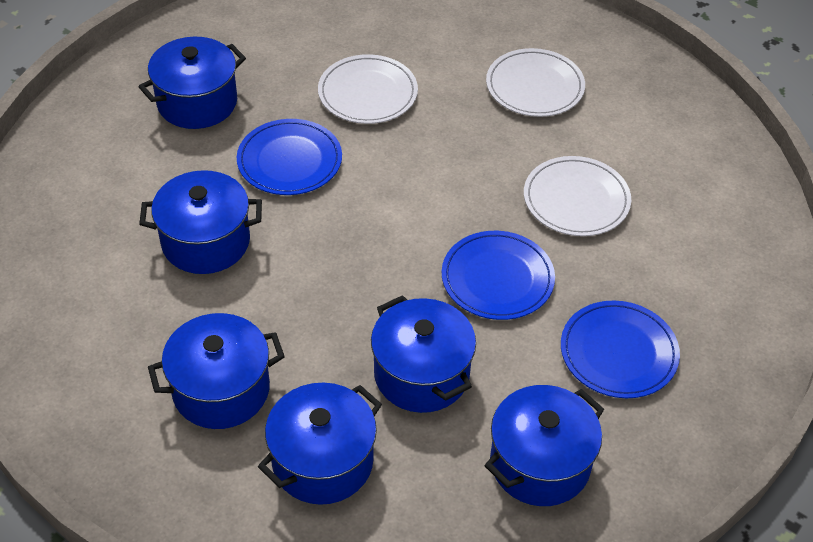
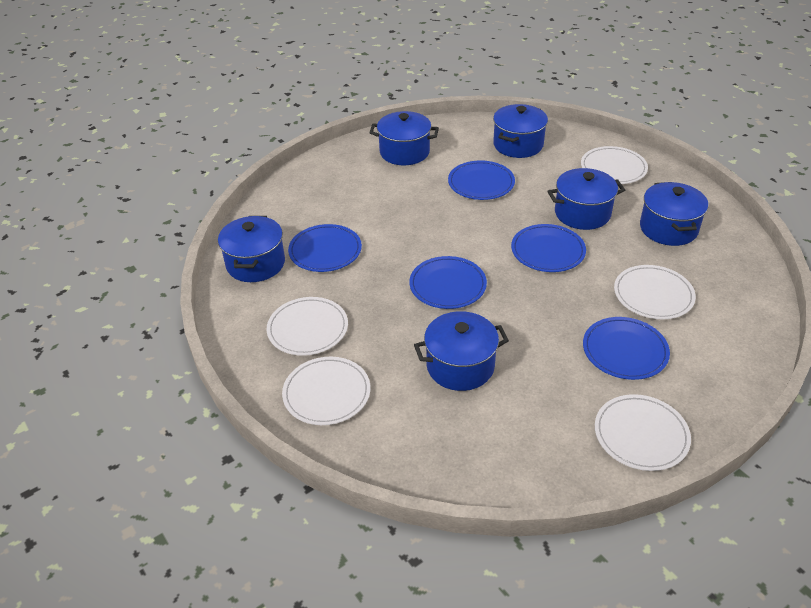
blue plate: [237,119,342,195] [442,231,555,320] [561,301,680,398] = 3 -> [288,224,362,272] [409,256,487,309] [448,160,515,200] [511,224,586,272] [583,317,670,380] = 5
white plate: [318,54,418,124] [486,48,585,117] [524,156,631,236] = 3 -> [267,297,348,356] [282,357,370,425] [581,146,648,184] [595,394,691,471] [614,265,696,319] = 5

